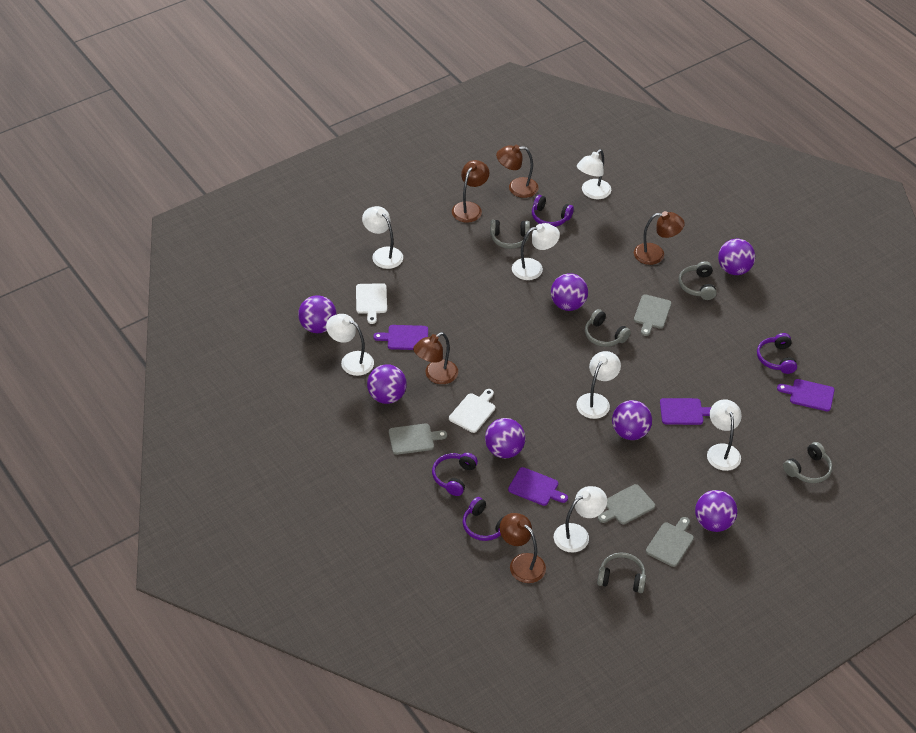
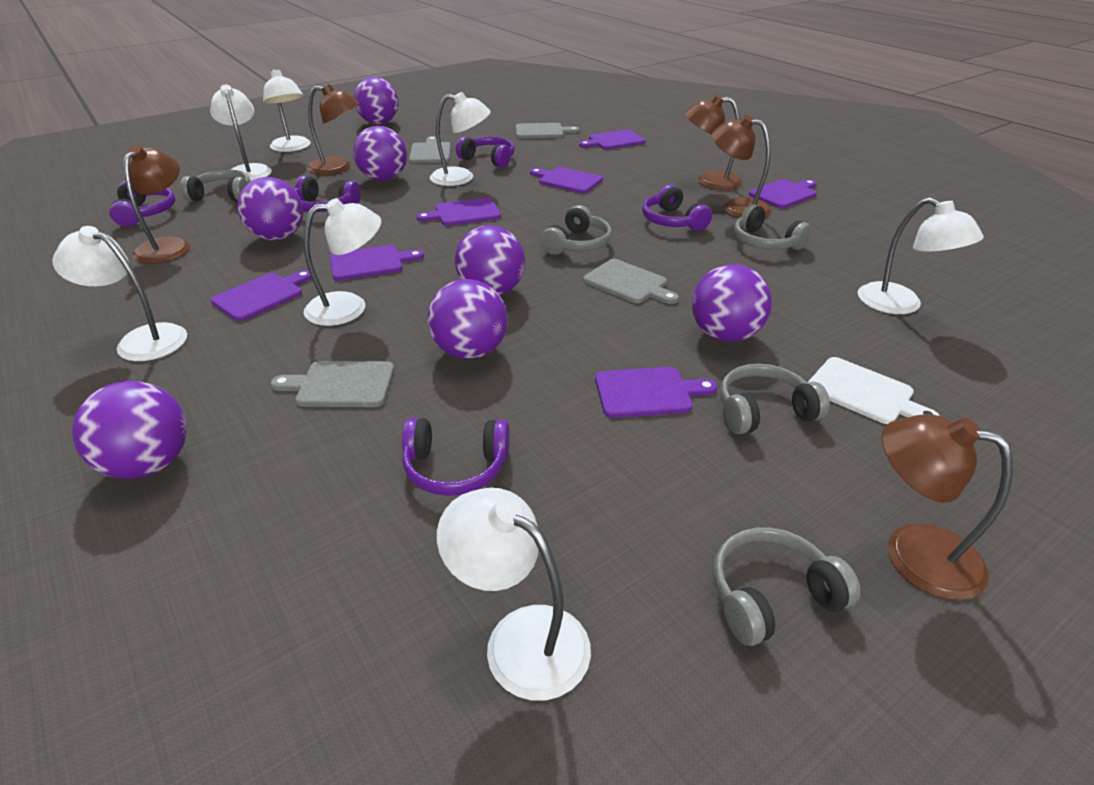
purple cutting board: [373,325,428,350] [508,467,568,506] [660,398,711,425] [777,379,835,411] = 4 -> [211,270,312,321] [330,245,424,281] [416,197,501,226] [530,167,603,193] [579,129,646,150] [595,367,717,418] [749,179,817,208] = 7
purple headphones: [432,453,478,496] [463,497,504,541] [532,195,574,227] [757,333,797,374] = 4 -> [109,181,175,227] [295,176,361,212] [402,418,510,496] [456,136,515,168] [642,185,712,231] = 5
white cutting board: [356,283,387,324] [449,389,495,433] = 2 -> [807,357,939,424] = 1

